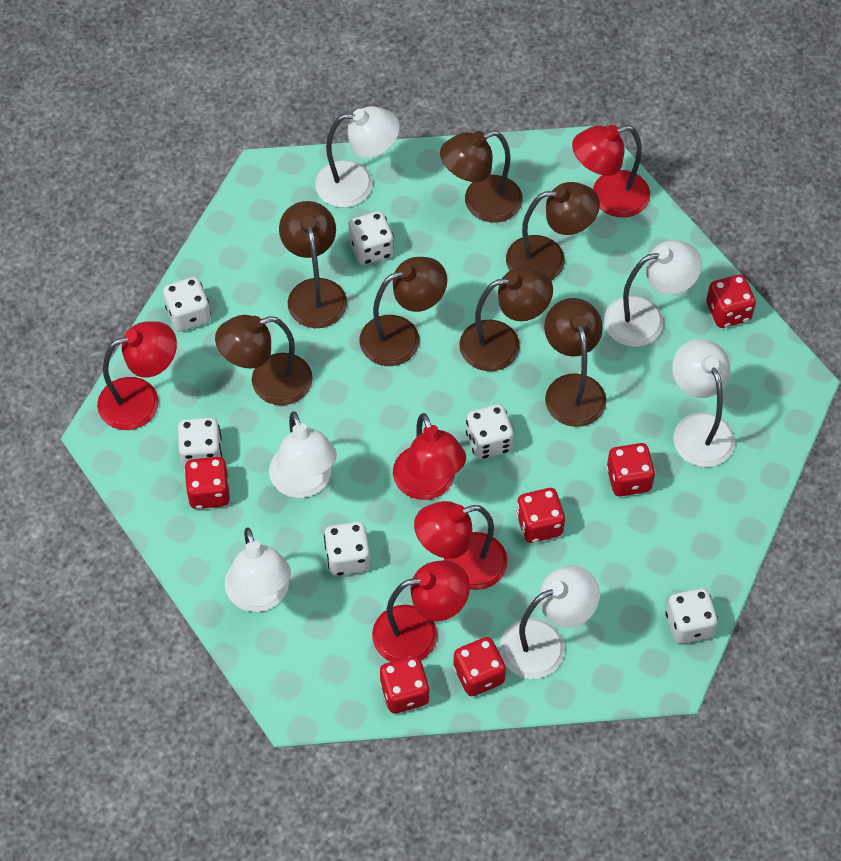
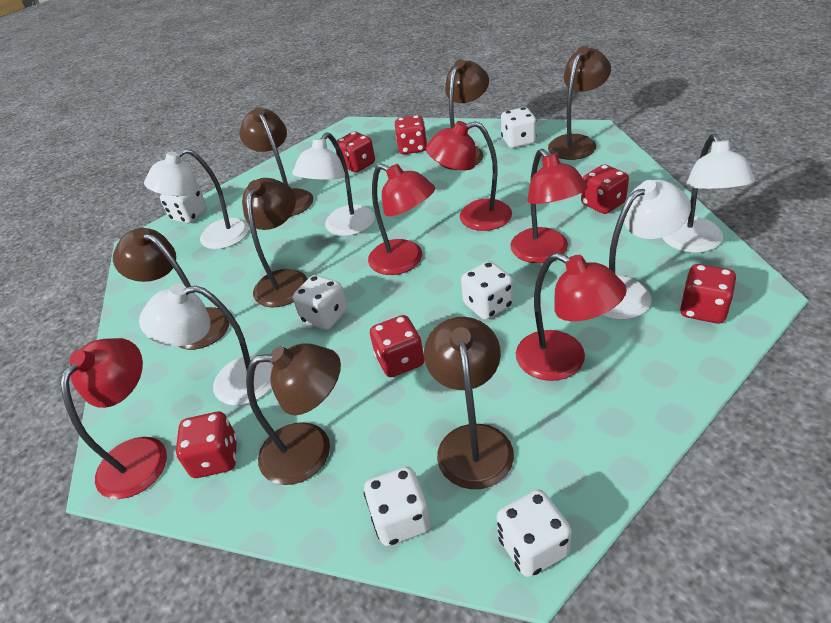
white lamp: [225,528,291,612] [269,412,337,498] [315,106,400,208] [500,565,600,679] [604,240,702,347] [672,339,735,467] = 6 -> [139,284,274,406] [144,149,249,249] [292,132,375,236] [601,180,691,320] [662,133,755,253] = 5

